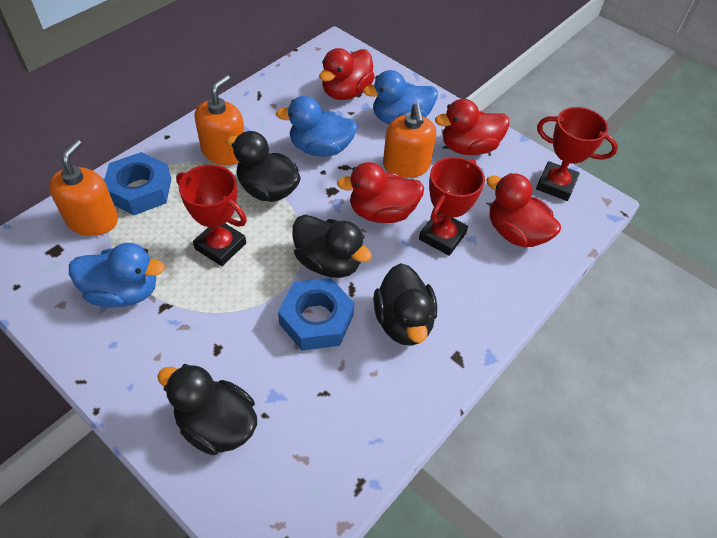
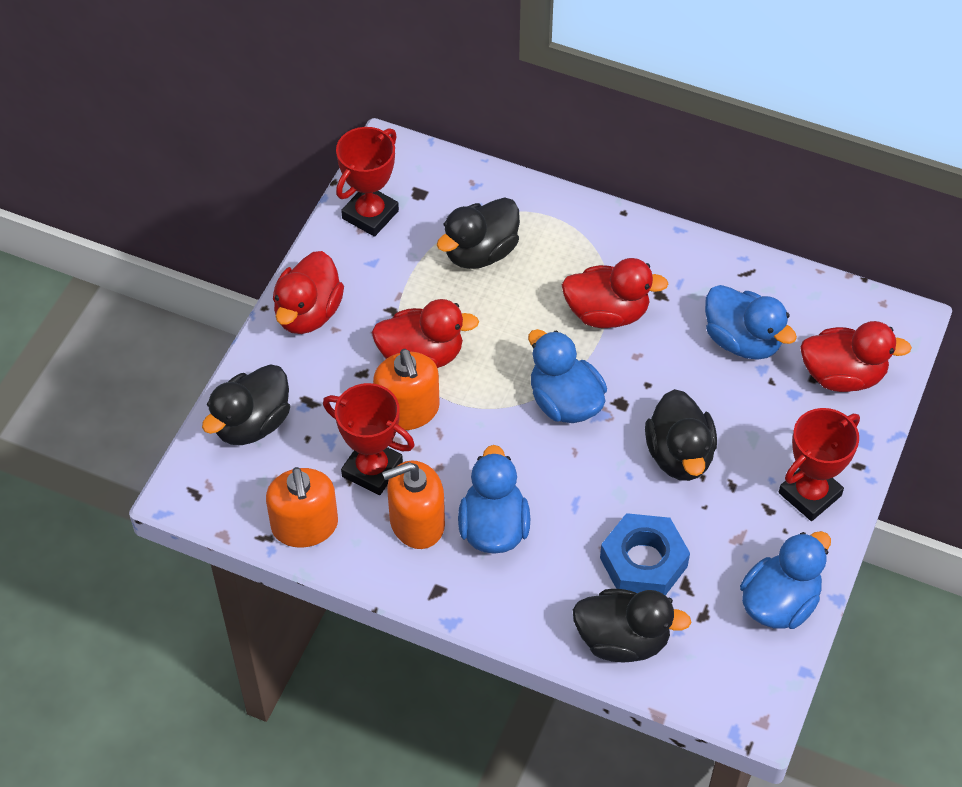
blue duck: [69,243,165,308] [276,96,358,156] [363,70,438,124] = 3 -> [458,445,530,554] [528,329,607,423] [705,285,797,360] [740,531,831,629] = 4
blue nut: [104,152,171,215] [278,278,354,350] = 2 -> [600,513,690,596] = 1

